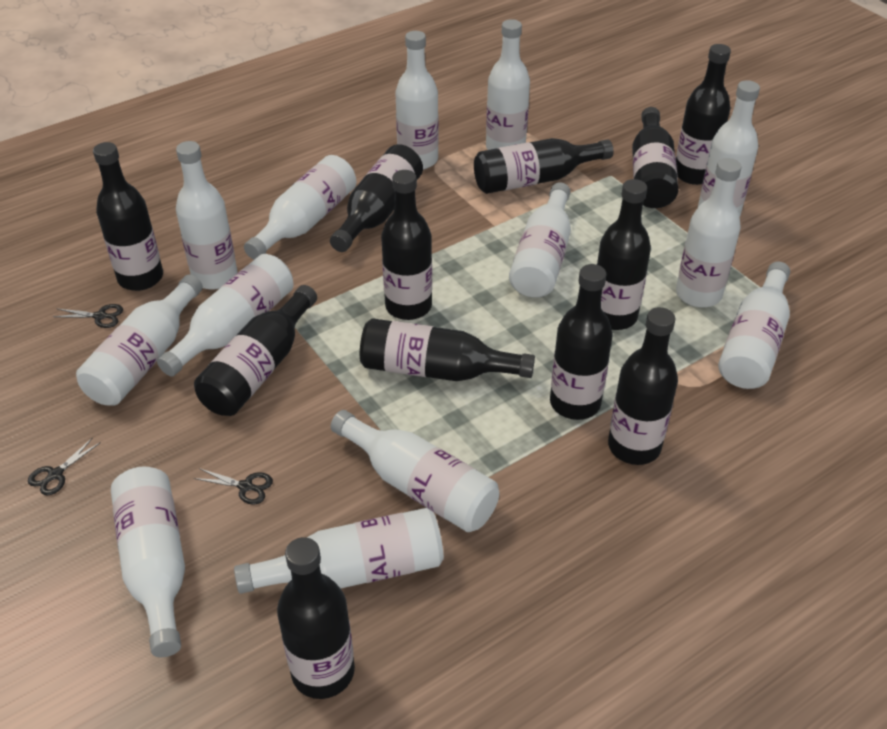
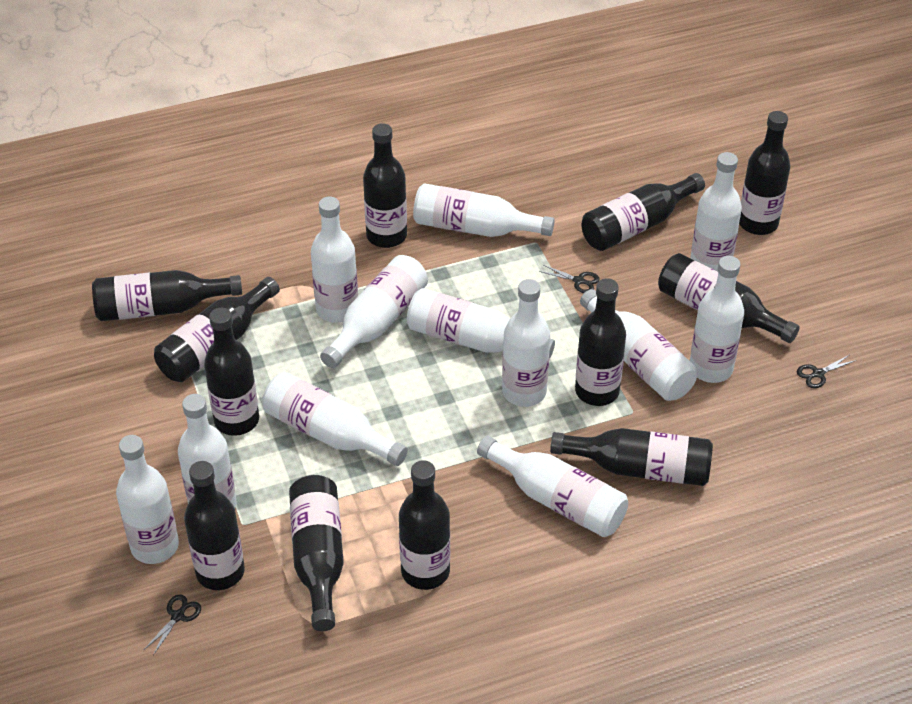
white bottle: [76,274,203,406] [111,467,185,657] [157,254,293,377] [176,141,237,289] [234,508,444,594] [244,155,356,260] [330,410,499,532] [395,31,438,170] [486,19,530,150] [509,182,571,298] [676,158,742,307] [698,80,760,217] [718,262,790,389] = 13 -> [116,435,179,564] [178,394,237,508] [262,372,408,466] [311,197,358,323] [320,255,428,368] [407,288,555,359] [413,183,555,237] [477,436,628,537] [502,279,550,407] [580,289,697,401] [690,152,742,271] [690,256,744,383] = 12

